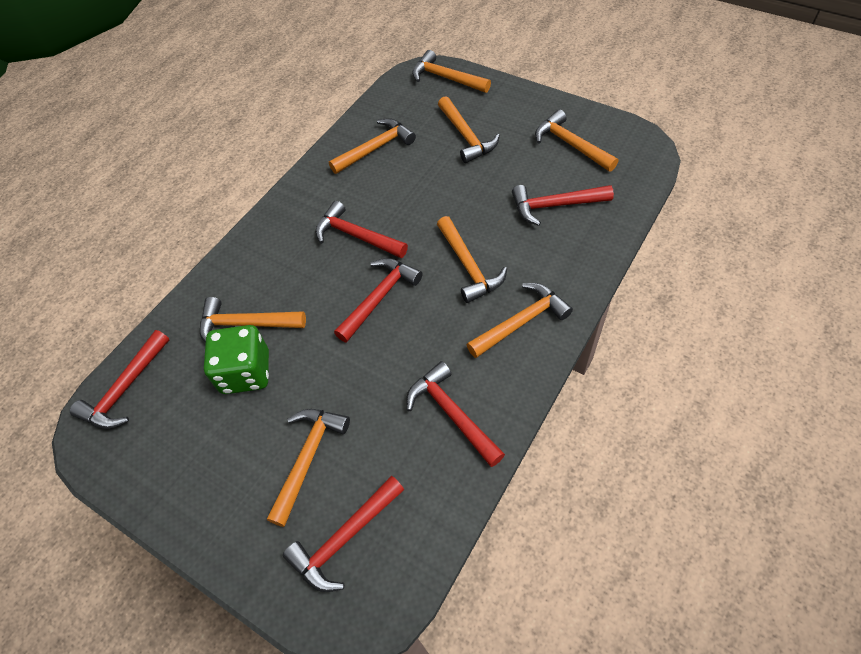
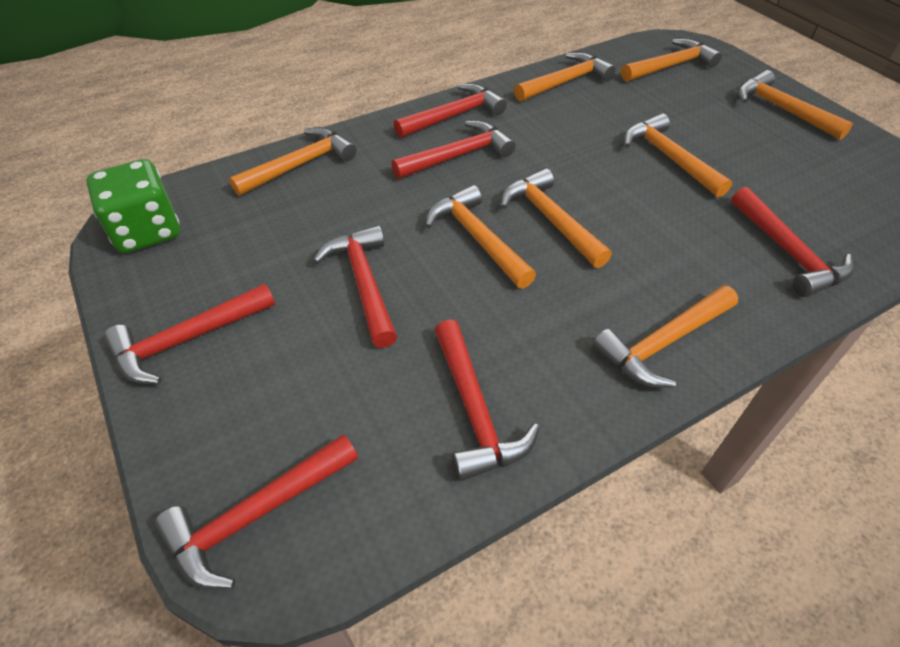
red hammer: [70,330,169,429] [283,476,404,592] [315,201,408,258] [334,258,422,343] [406,361,505,467] [512,185,614,226] = 6 -> [104,283,275,384] [154,434,358,590] [313,225,397,348] [392,120,516,179] [394,83,507,138] [435,319,540,481] [731,187,854,297] = 7

